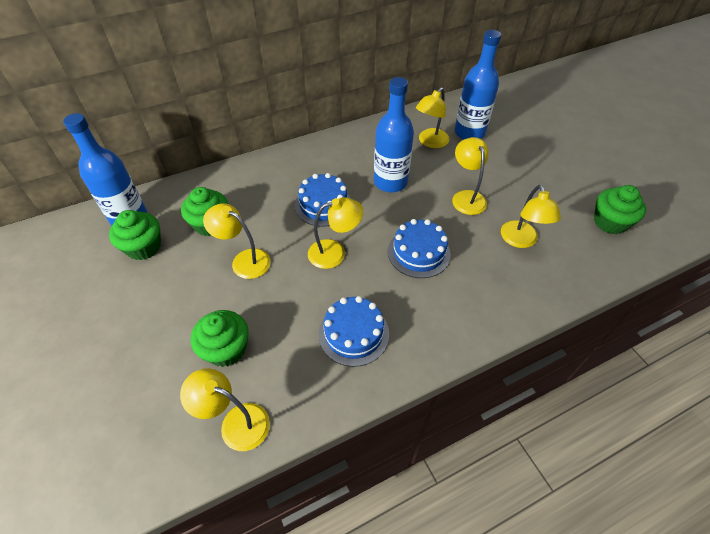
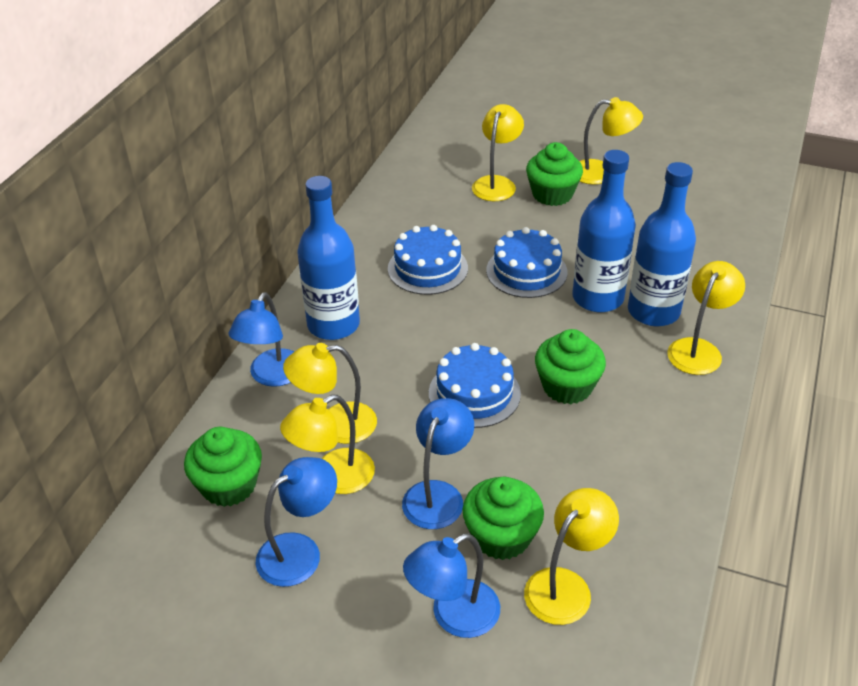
blue lamp: none = 0 -> [228,292,294,387] [256,457,337,587] [402,398,474,529] [403,533,500,638] = 4

